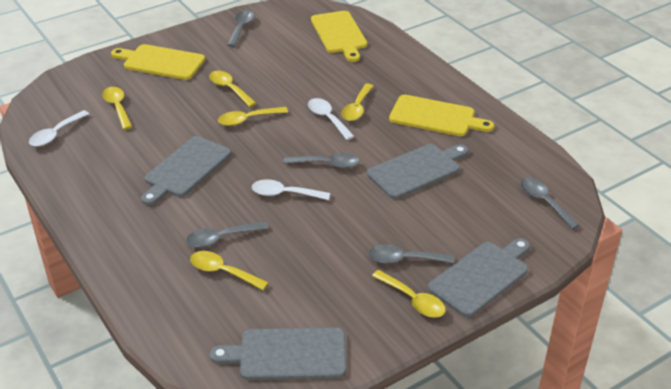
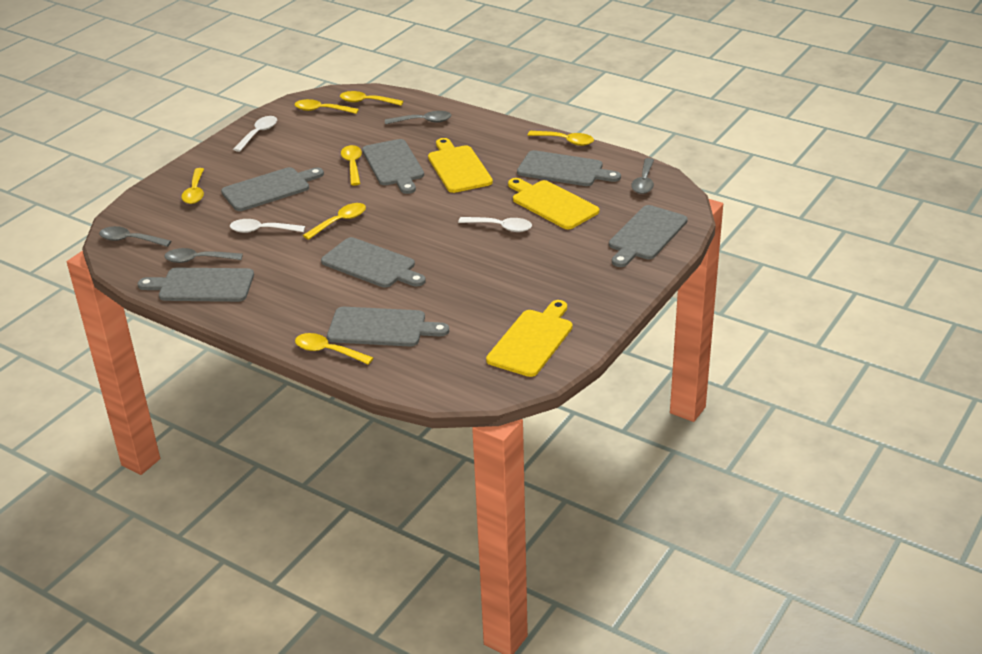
grey cutting board: [141,136,231,205] [210,328,346,380] [367,144,469,199] [428,238,530,317] = 4 -> [138,268,254,302] [221,167,324,211] [321,237,426,288] [327,307,449,347] [362,139,424,194] [517,150,621,186] [609,205,688,267] = 7
grey spoon: [186,221,268,248] [227,10,255,47] [283,153,360,168] [368,245,454,264] [520,177,579,229] = 5 -> [99,226,171,247] [164,248,243,263] [385,111,451,124] [631,158,654,194] = 4
yellow spoon: [102,87,132,130] [190,251,269,290] [209,71,256,107] [218,107,288,126] [341,83,373,121] [372,270,446,318] = 6 -> [182,168,204,204] [295,99,359,114] [295,333,373,365] [303,203,366,240] [340,91,404,106] [341,145,362,186] [528,131,594,146] = 7

